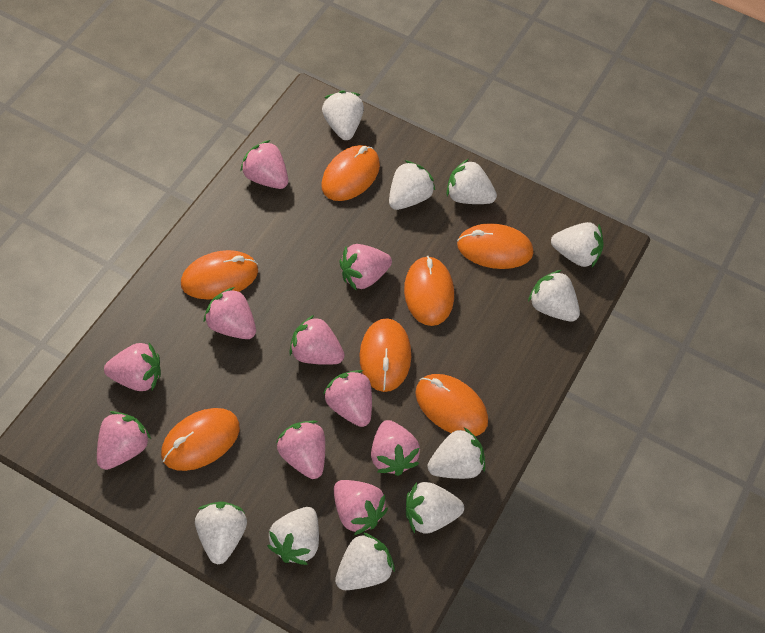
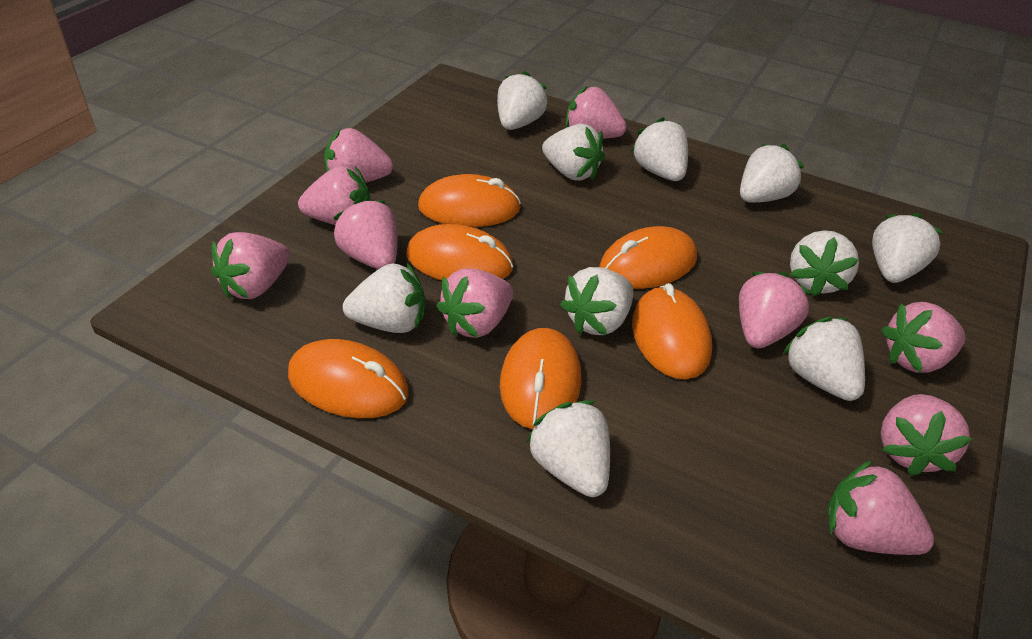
orange mouse: [161,408,240,471] [181,250,258,300] [321,145,380,201] [360,318,411,392] [404,256,454,326] [415,374,488,436] [457,223,533,269] = 7 -> [288,339,409,418] [406,224,513,280] [418,174,521,227] [500,328,581,429] [600,226,697,289] [632,283,712,379] = 6

